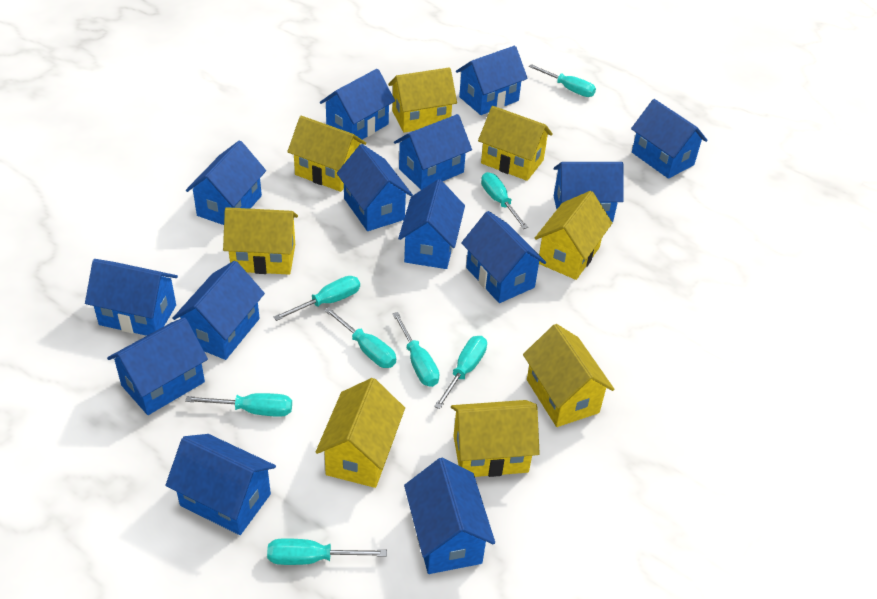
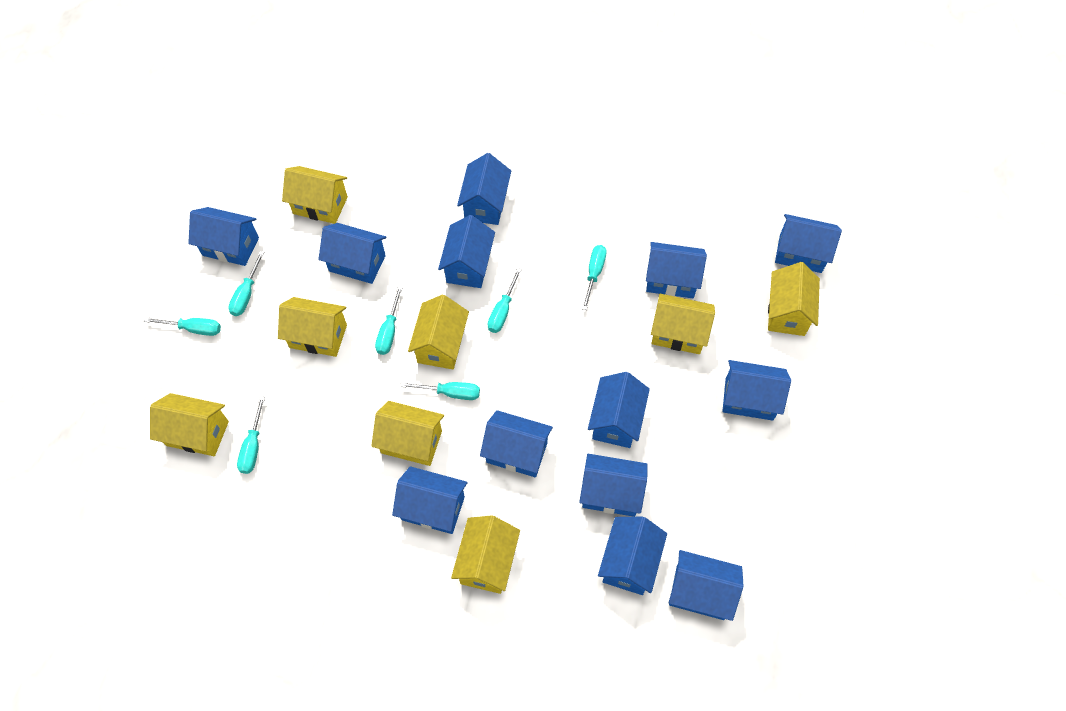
blue house: [85,259,178,336] [107,317,208,415] [165,434,276,535] [172,261,265,360] [186,140,266,225] [320,69,395,139] [337,144,413,231] [394,114,472,190] [398,179,465,269] [404,458,495,574] [456,46,528,115] [461,211,546,303] [554,162,623,222] [631,99,708,179] = 14 -> [188,207,259,266] [318,223,386,284] [392,466,467,534] [438,215,495,288] [457,153,511,225] [480,410,553,477] [579,454,647,517] [588,372,650,448] [598,517,667,595] [646,242,707,298] [669,550,744,621] [722,360,791,421] [775,214,842,273] = 13
turquoise screwdriver: [185,393,292,417] [267,538,387,565] [273,276,360,321] [324,307,396,368] [392,312,439,387] [434,336,487,409] [481,172,528,229] [529,64,596,97] = 8 -> [144,317,221,336] [228,251,265,316] [237,396,265,474] [375,286,403,355] [400,382,480,400] [488,268,522,333] [582,245,607,310] = 7

